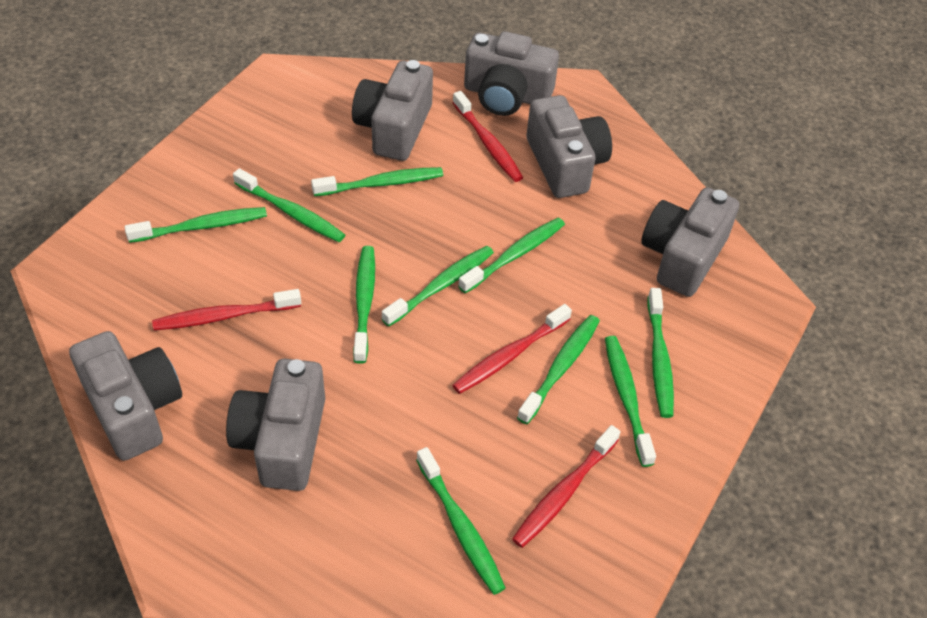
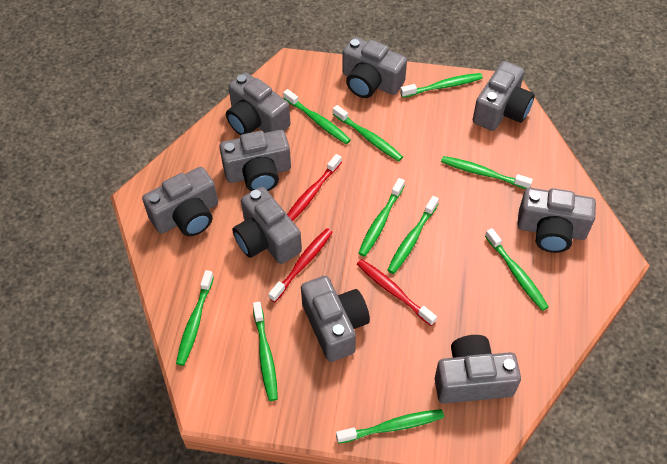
grey camera: [69,331,182,461] [226,359,325,491] [352,60,433,161] [464,31,559,116] [527,95,612,198] [641,187,739,297] = 6 -> [142,167,218,236] [219,130,291,192] [226,72,291,135] [232,187,302,264] [301,276,370,362] [343,37,407,98] [435,335,521,404] [473,61,535,131] [517,188,596,253] = 9
red toothbrush: [152,289,301,331] [452,304,572,394] [453,91,523,182] [512,425,621,548] = 4 -> [269,228,333,302] [287,154,342,221] [357,259,437,326] = 3

